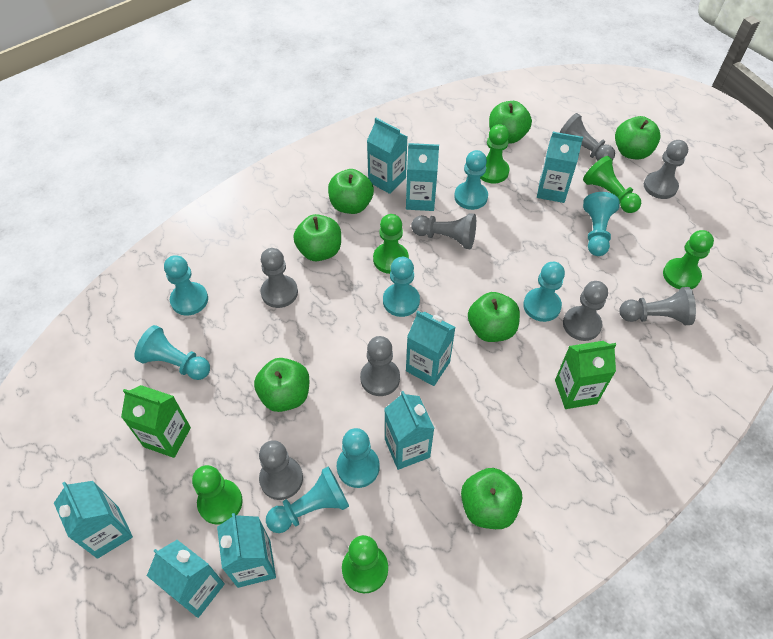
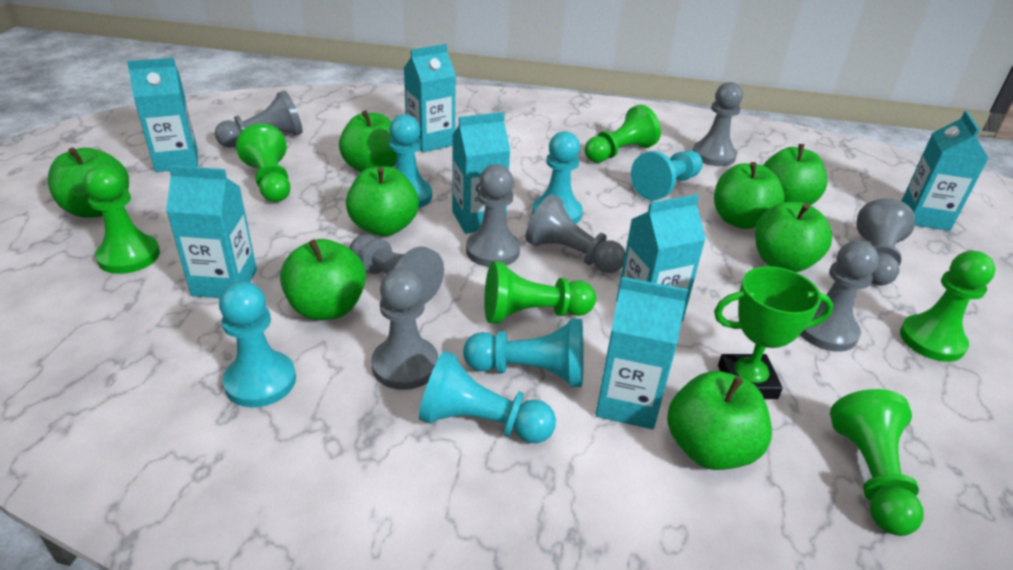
green apple: [254,358,310,412] [293,214,341,261] [328,169,374,214] [461,468,522,529] [468,292,520,342] [489,101,532,144] [615,116,661,159] = 7 -> [48,147,129,218] [280,239,366,320] [339,110,397,172] [346,166,419,236] [667,371,772,470] [714,162,785,229] [755,202,832,272] [763,144,827,205] = 8
green carton: [121,385,191,458] [555,341,616,409] = 2 -> none = 0
green trophy: none = 0 -> [714,266,834,399] = 1
turquoise carton: [54,481,133,559] [147,540,225,618] [217,513,276,588] [367,118,407,194] [384,391,435,470] [406,143,439,211] [406,311,456,386] [537,132,583,203] = 8 -> [127,58,198,172] [166,165,257,298] [404,44,456,153] [452,112,511,234] [596,277,688,429] [616,194,706,321] [902,111,989,231] = 7
turquoise pawn: [134,325,210,380] [164,255,208,316] [266,466,349,533] [337,428,380,488] [383,257,420,317] [454,150,488,210] [523,262,565,322] [583,192,620,256] = 8 -> [219,281,296,407] [389,114,432,208] [419,351,556,443] [463,319,584,387] [532,131,583,224] [631,150,703,200] = 6

